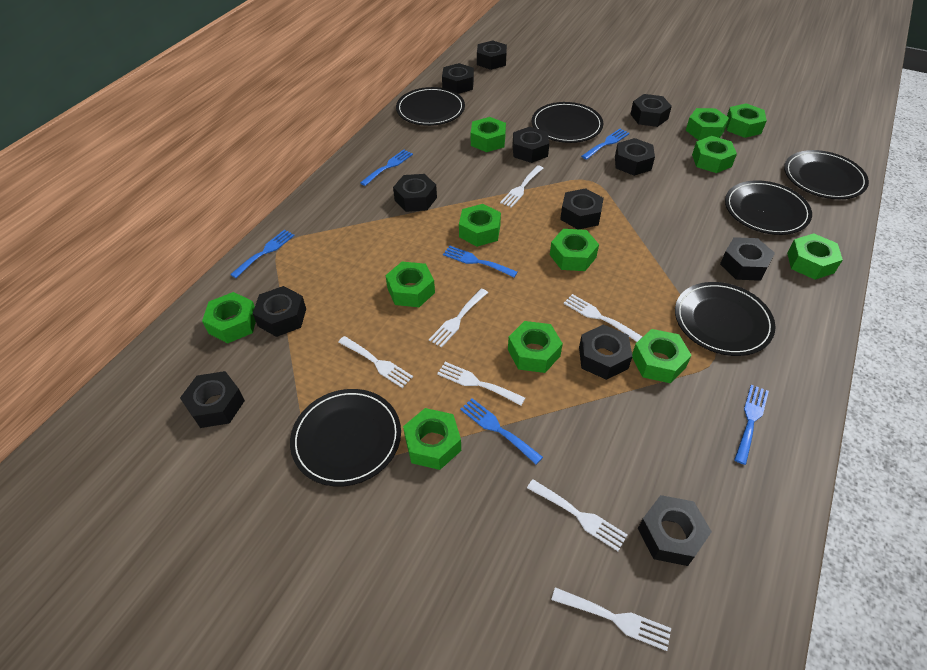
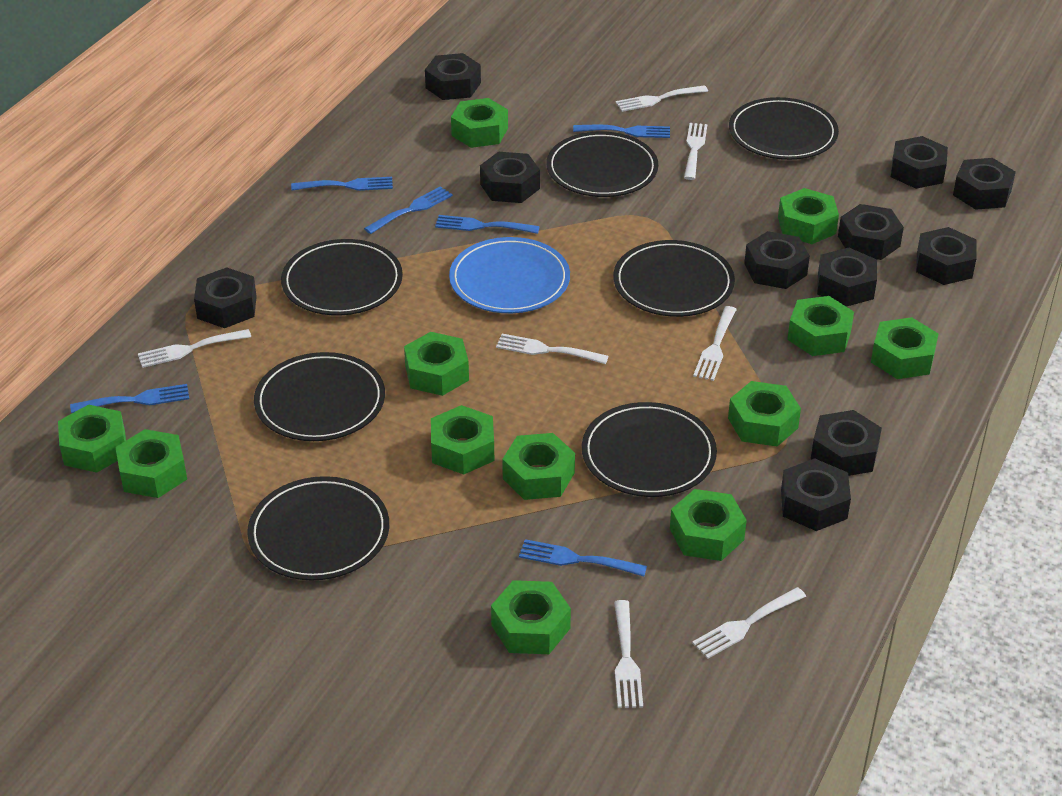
black nut: [180,371,245,428] [252,286,306,337] [393,174,437,212] [442,63,474,94] [477,40,507,70] [512,127,549,163] [560,188,604,229] [579,324,632,380] [615,138,655,176] [630,94,672,127] [638,495,712,566] [720,237,775,281] = 12 -> [194,267,257,328] [425,53,481,100] [480,152,540,203] [744,231,810,289] [781,458,851,531] [811,410,882,476] [817,248,877,307] [838,204,904,260] [891,136,948,189] [916,227,976,285] [953,158,1016,210] = 11
black plate: [290,389,401,487] [396,87,465,126] [532,102,603,143] [675,282,776,356] [725,180,812,235] [784,150,869,199] = 6 -> [247,476,389,581] [254,352,385,441] [281,239,403,315] [546,132,658,197] [582,402,717,497] [613,240,735,317] [729,97,839,160] = 7
blue plate: none = 0 -> [449,237,570,313] = 1

